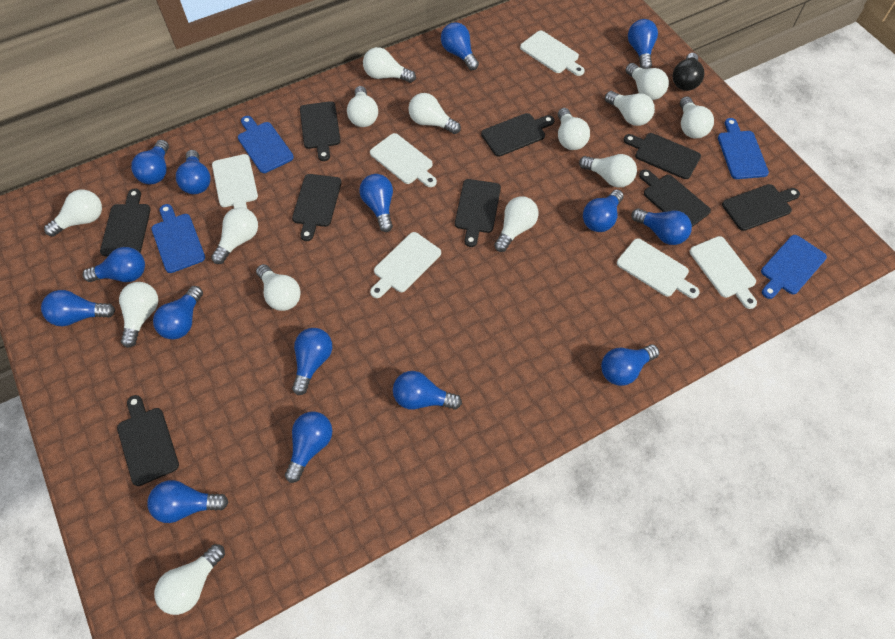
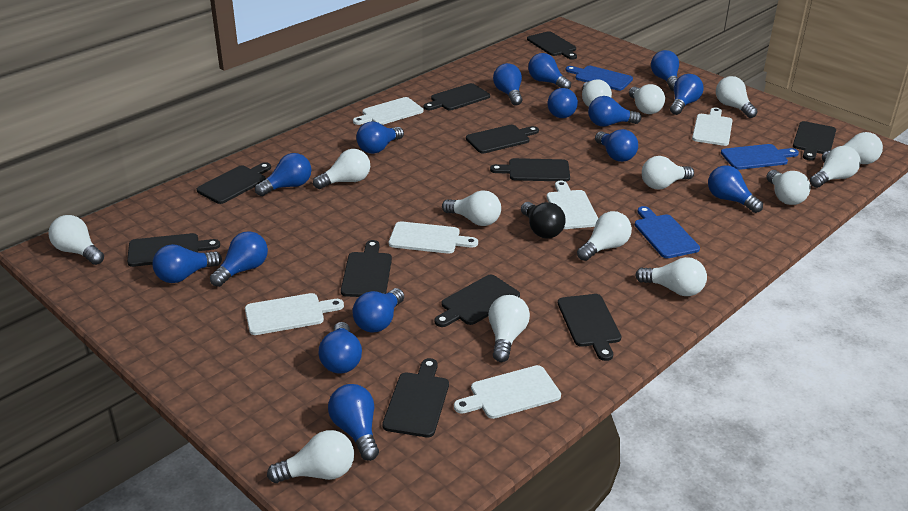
black cutting board: [100,188,151,256] [117,395,179,486] [292,174,342,241] [300,101,341,161] [455,179,501,247] [481,113,555,157] [623,133,701,179] [639,169,711,227] [722,184,800,231] = 9 -> [127,233,220,267] [197,162,271,204] [341,240,392,297] [382,358,449,437] [424,83,490,110] [434,275,520,327] [466,125,539,153] [490,158,570,182] [527,31,577,60] [558,294,621,361] [793,121,836,161] = 11
blue cutting board: [151,204,205,273] [238,116,294,173] [718,118,769,179] [761,235,827,299] = 4 -> [566,66,633,91] [635,206,700,258] [721,144,799,170] = 3

